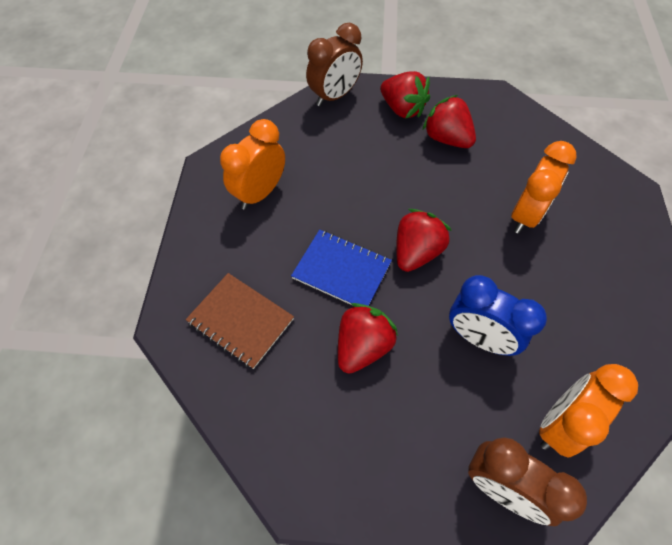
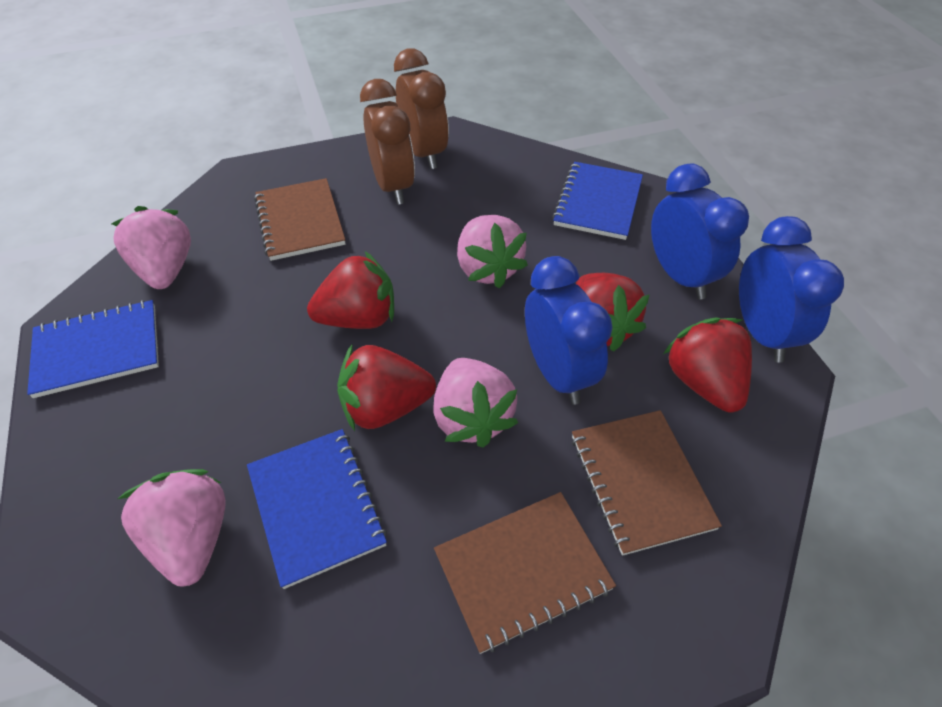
blue clock: [449,275,547,356] = 1 -> [525,256,612,405] [651,164,749,299] [739,216,844,363] = 3
blue notebook: [291,230,392,306] = 1 -> [27,300,159,398] [247,429,387,589] [552,162,643,240] = 3
brown notebook: [186,273,294,369] = 1 -> [254,178,346,261] [434,492,616,654] [572,410,722,556] = 3
orange clock: [220,119,285,210] [511,141,577,234] [539,364,638,457] = 3 -> none = 0
pink strawberry: none = 0 -> [112,206,191,289] [118,469,226,587] [433,358,518,448] [457,215,528,288] = 4

